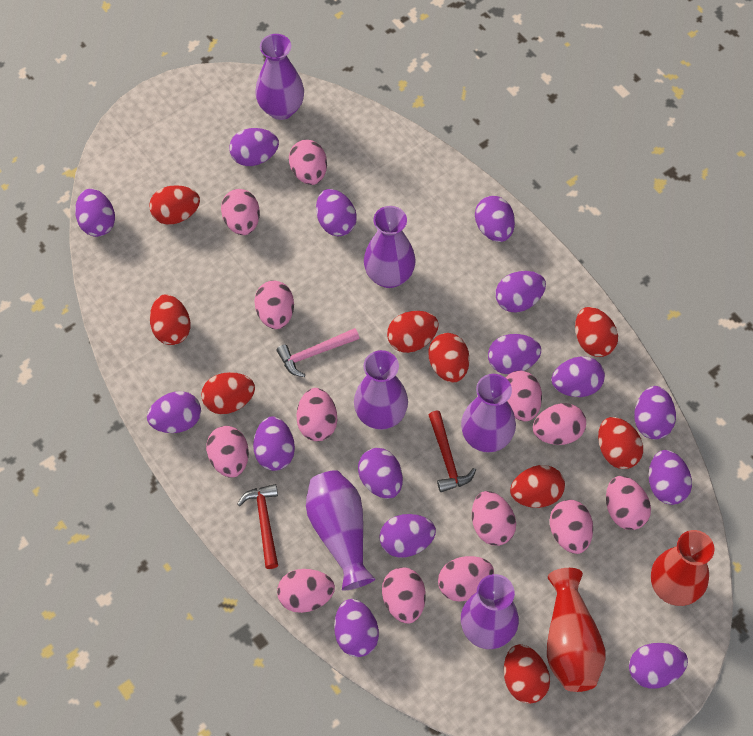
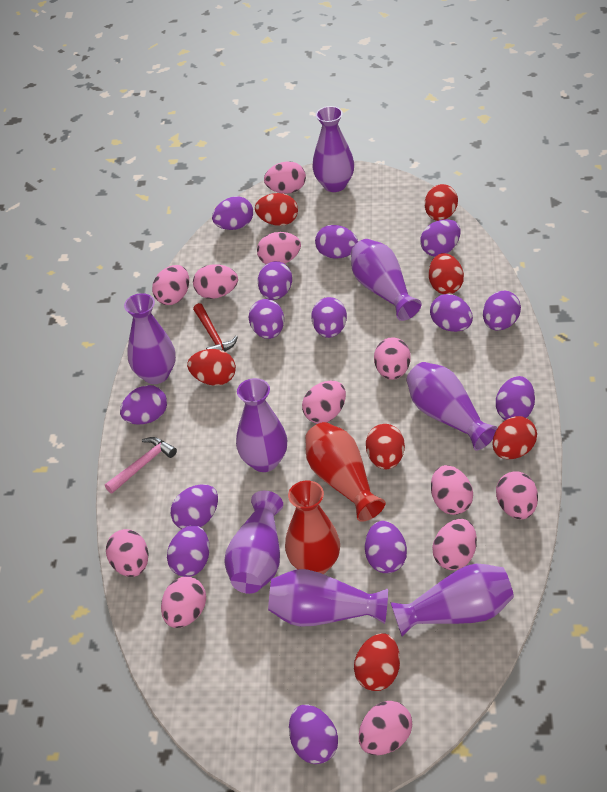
pink egg: [206,426,249,478] [221,189,260,235] [254,280,294,329] [277,569,335,613] [289,140,327,185] [296,388,337,441] [382,567,426,624] [438,556,494,602] [472,491,516,546] [506,371,542,421] [533,403,586,445] [550,500,593,554] [606,476,651,530] = 13 -> [106,529,148,577] [152,265,189,305] [161,577,206,628] [193,264,238,299] [257,232,301,264] [264,161,306,194] [302,381,346,424] [359,701,412,755] [374,337,411,380] [431,465,473,515] [432,519,477,570] [496,471,538,519] = 12
purple egg: [75,189,115,237] [147,391,201,433] [229,128,279,166] [253,416,295,471] [316,189,357,236] [334,599,379,657] [358,448,403,499] [379,514,436,558] [475,196,515,242] [488,334,541,374] [496,271,546,312] [551,356,605,397] [629,643,688,689] [634,386,676,440] [649,450,692,505] = 15 -> [120,385,167,425] [167,525,210,577] [171,484,218,529] [212,196,253,230] [249,299,284,339] [258,261,292,300] [289,705,338,764] [311,297,347,338] [315,225,358,259] [365,521,407,573] [420,219,461,257] [430,294,473,332] [483,291,521,330] [496,376,535,420] = 14
purple vase: [255,34,304,120] [306,470,375,591] [354,350,408,430] [364,206,416,288] [461,374,516,452] [461,574,519,649] = 6 -> [124,293,176,384] [224,491,283,594] [236,378,287,472] [268,569,388,627] [312,106,354,192] [351,239,422,321] [391,564,514,636] [406,362,497,450] = 8
red egg: [149,185,200,225] [150,294,190,345] [201,372,255,414] [387,311,439,353] [429,333,469,383] [504,644,550,704] [510,465,565,508] [575,307,618,357] [598,417,643,469] = 9 -> [187,349,236,386] [255,193,298,226] [354,633,400,691] [366,424,405,469] [425,184,458,221] [429,253,464,294] [492,416,537,459] = 7
red hammer: [237,484,278,569] [429,411,476,492] = 2 -> [193,303,238,351] = 1

